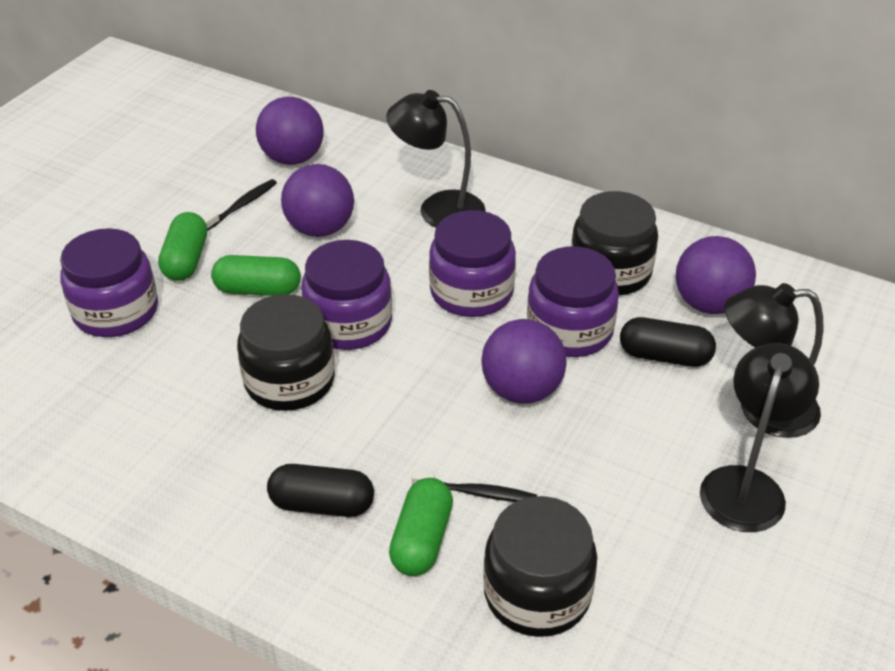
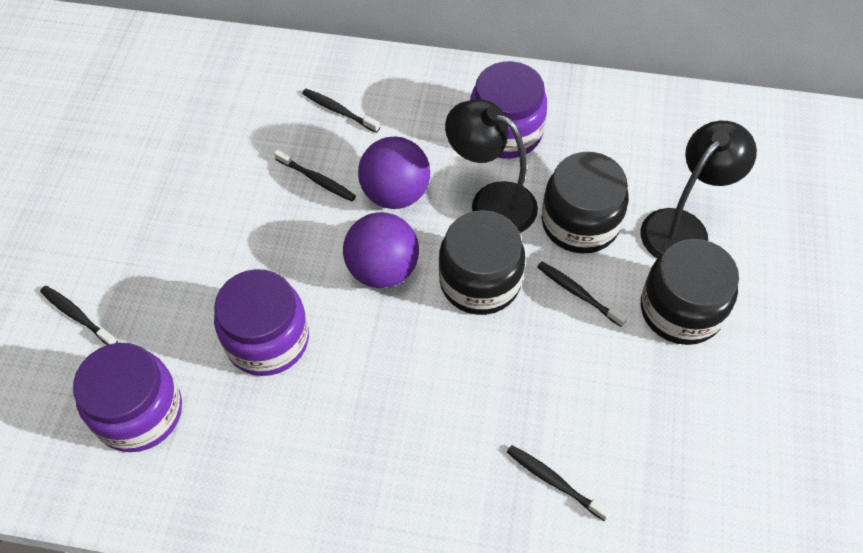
black capsule: [267,464,374,517] [620,317,716,367] = 2 -> none = 0
black lamp: [386,90,486,228] [700,343,819,532] [724,283,824,438] = 3 -> [445,99,538,233] [640,121,757,259] = 2
black toothbrush: [203,179,277,231] [412,471,537,502] = 2 -> [40,286,118,345] [274,149,356,201] [302,89,380,133] [507,445,611,521] [537,262,628,327] = 5
green capsule: [158,212,207,281] [211,255,301,296] [389,478,453,576] = 3 -> none = 0
purple ball: [256,97,324,165] [281,164,354,237] [481,319,567,404] [676,236,756,314] = 4 -> [343,212,419,288] [358,137,430,209] = 2
purple jar: [60,228,158,337] [301,240,392,350] [429,210,516,317] [527,246,619,357] = 4 -> [73,343,182,452] [214,269,309,376] [470,61,547,159] = 3

